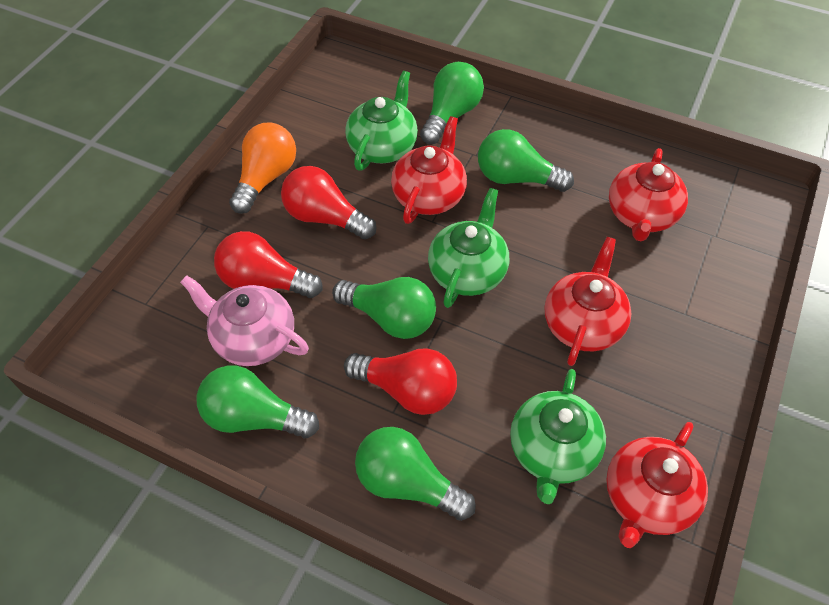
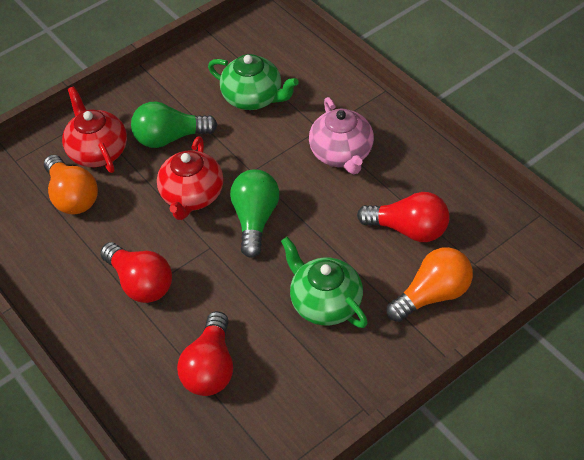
green light bulb: [197,365,319,438] [332,277,436,339] [355,427,476,521] [420,62,484,144] [478,129,574,192] = 5 -> [131,102,218,148] [230,169,279,258] = 2
green teapot: [345,71,418,171] [428,188,509,308] [510,369,606,504] = 3 -> [208,54,299,110] [281,237,368,328] = 2
orange light bulb: [229,123,296,214] = 1 -> [44,155,98,214] [387,247,473,322] = 2
red teapot: [391,116,467,224] [545,237,632,366] [606,422,708,548] [609,148,688,241] = 4 -> [62,86,127,173] [157,136,223,220] = 2

